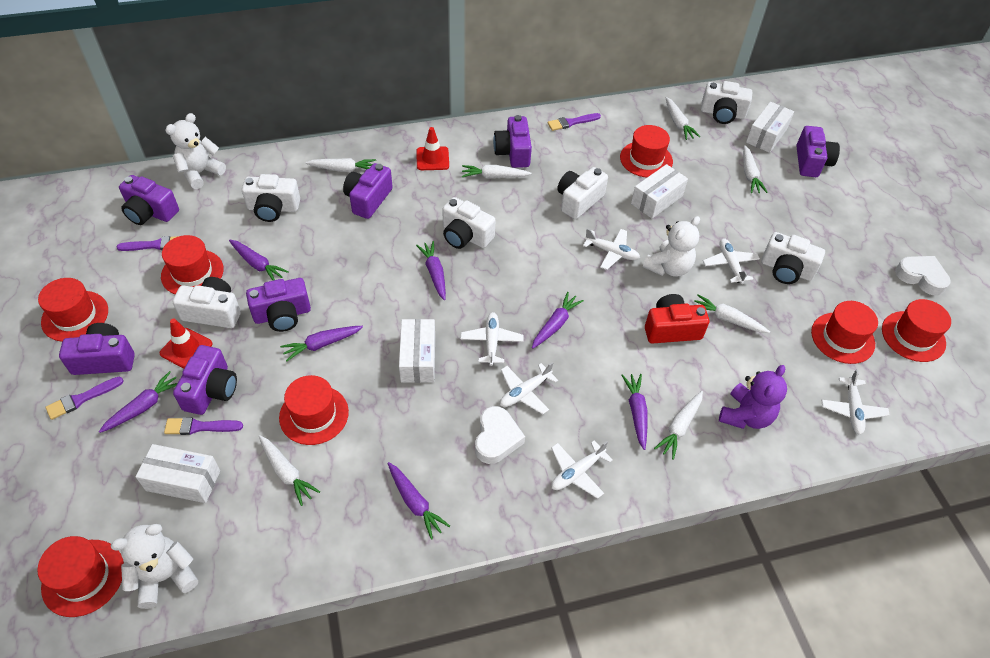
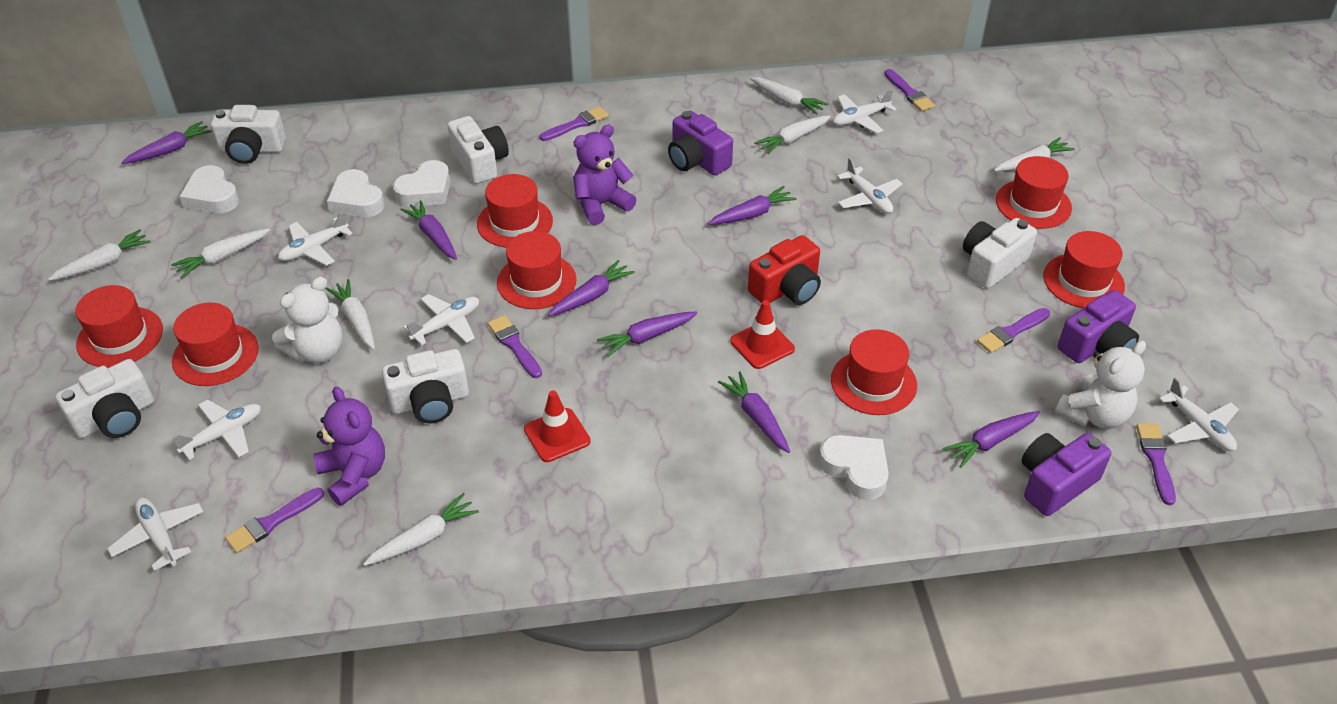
purple brush: [45,377,124,420] [117,236,179,251] [164,417,243,435] [548,113,601,131] = 4 -> [225,488,324,553] [488,315,542,378] [540,106,609,141] [884,69,935,111] [977,308,1050,353] [1136,424,1176,505] = 6
purple camera: [59,323,135,375] [119,175,179,225] [173,345,237,415] [246,278,311,332] [343,163,393,219] [493,115,532,168] [796,126,840,177] = 7 -> [668,111,733,176] [1022,433,1111,516] [1058,290,1139,363] = 3
purple teddy bear: [719,365,787,429] = 1 -> [313,386,385,506] [573,125,637,225] = 2
white box: [136,444,220,503] [399,319,435,383] [631,164,688,219] [746,102,794,153] = 4 -> none = 0
white camera: [173,277,241,328] [242,174,300,222] [442,197,496,249] [557,167,608,219] [701,81,752,124] [761,232,825,284] = 6 -> [55,359,154,438] [211,105,286,164] [382,349,469,423] [447,116,509,184] [963,218,1037,288] = 5
white heart: [475,406,525,464] [895,256,951,296] = 2 -> [179,165,239,213] [327,169,385,217] [393,160,450,207] [819,435,889,500] = 4
white plane: [460,312,524,366] [500,362,558,414] [551,441,613,499] [583,229,640,270] [703,238,760,284] [822,369,890,435] = 6 -> [107,498,204,571] [172,400,261,460] [278,211,353,266] [403,294,479,345] [833,89,897,133] [837,157,902,214] [1159,377,1239,451] = 7
white teddy bear: [110,524,198,609] [165,113,226,189] [643,216,700,277] = 3 -> [272,277,343,363] [1055,341,1146,428] = 2

